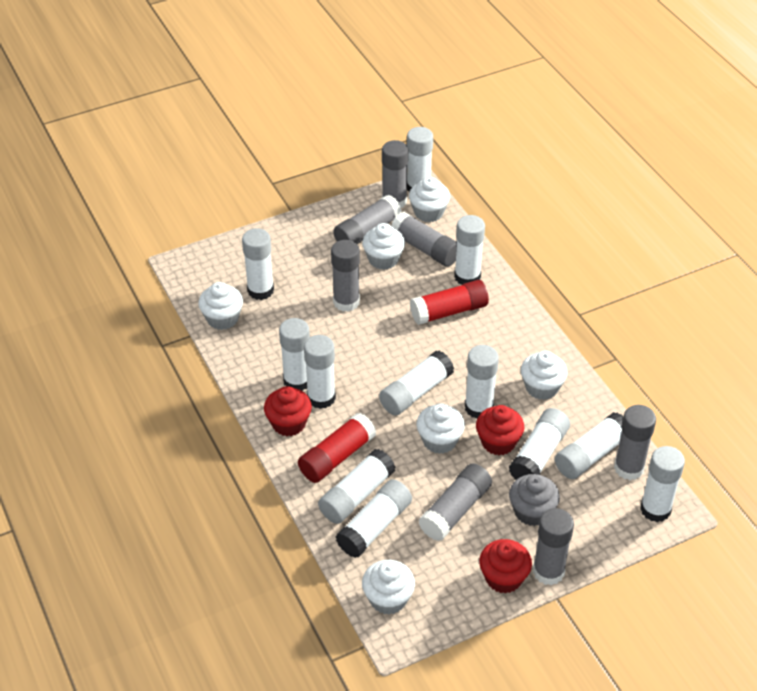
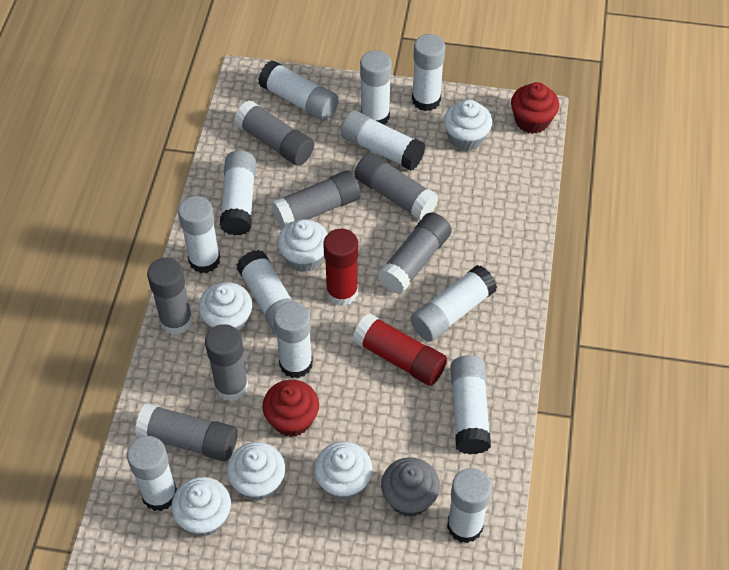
red cupcake: [264,386,312,436] [476,405,524,455] [479,539,532,594] = 3 -> [262,380,319,437] [511,82,559,134] = 2

